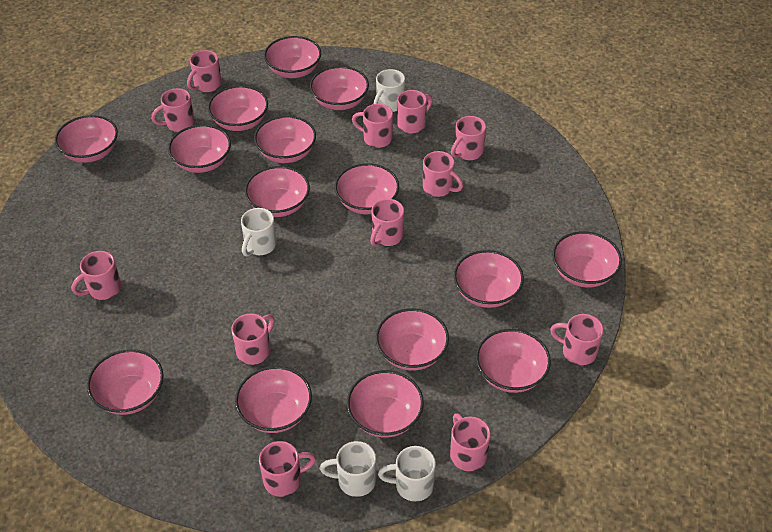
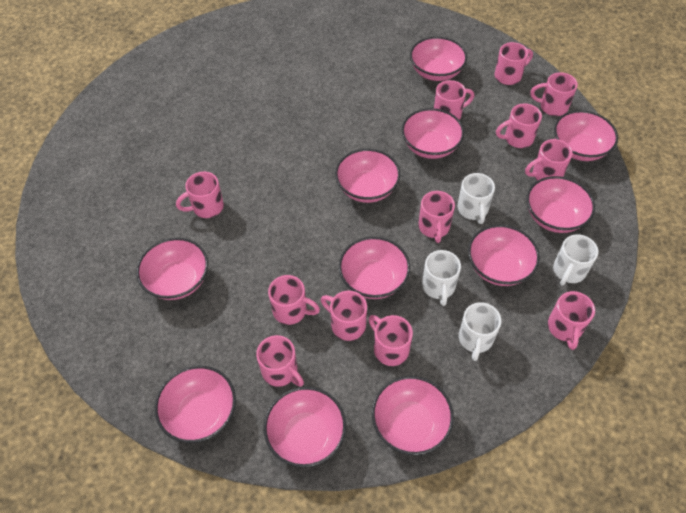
pink bowl: [55,115,118,163] [87,349,164,415] [168,125,231,173] [208,86,268,131] [235,366,312,433] [245,166,310,217] [254,116,316,163] [264,36,321,78] [310,66,369,110] [335,163,399,214] [347,370,424,438] [376,308,449,371] [454,250,524,308] [476,329,551,393] [552,231,622,288] = 15 -> [136,238,208,300] [155,366,236,443] [264,387,346,468] [335,149,400,203] [339,237,410,299] [372,376,454,455] [401,108,464,159] [410,37,467,81] [468,225,540,286] [527,176,595,233] [554,110,618,161] = 11

